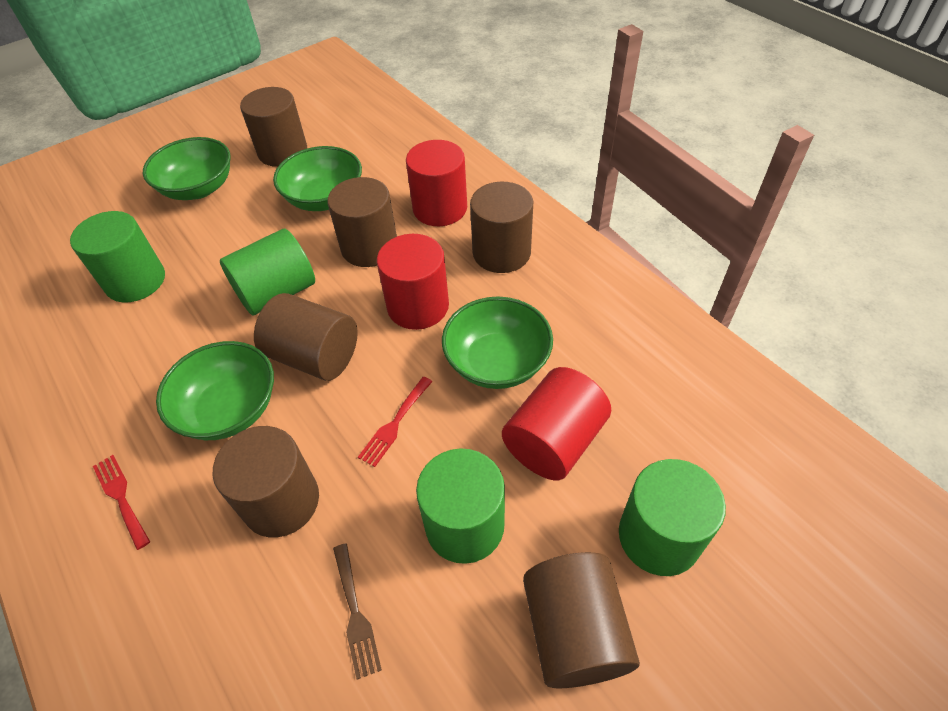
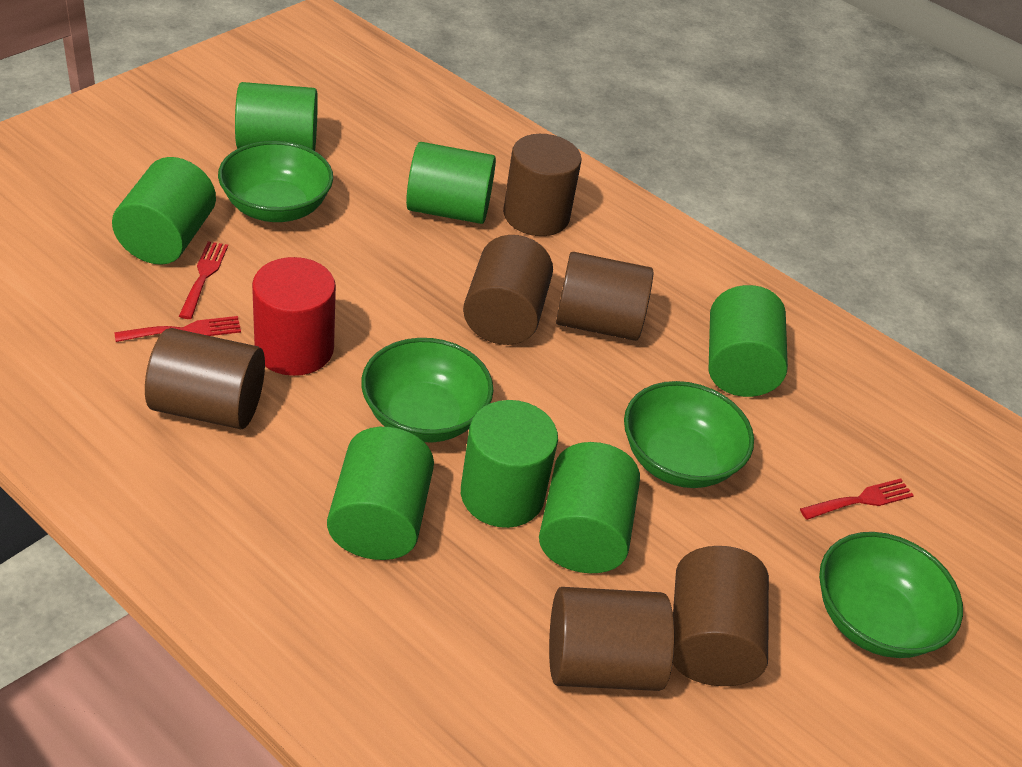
brown fork: [333,543,382,680] = 1 -> none = 0
green cylinder: [70,211,165,303] [220,229,315,315] [416,449,505,564] [619,459,726,576] = 4 -> [112,157,216,265] [235,82,318,151] [327,427,434,560] [406,142,496,224] [461,400,558,528] [539,442,640,573] [709,285,788,397] = 7
red cylinder: [377,234,449,330] [406,140,467,226] [502,367,611,480] = 3 -> [252,257,336,376] = 1
red fork: [93,455,150,550] [358,377,433,467] = 2 -> [114,316,241,342] [179,241,228,319] [800,479,914,520] = 3

